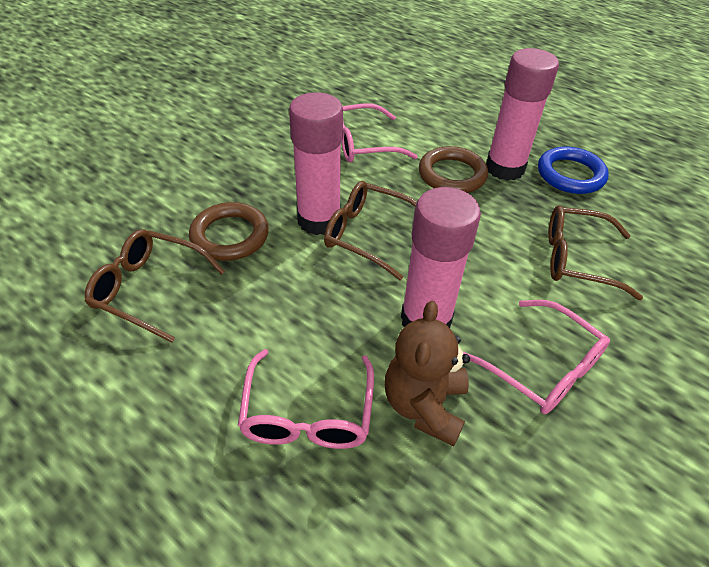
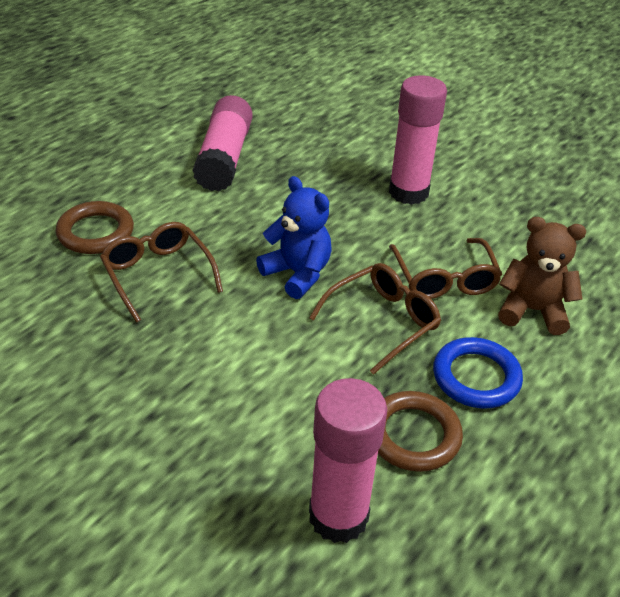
blue teddy bear: none = 0 -> [256,176,332,299] = 1
pink glasses: [238,349,374,449] [342,103,418,163] [463,300,610,414] = 3 -> none = 0

